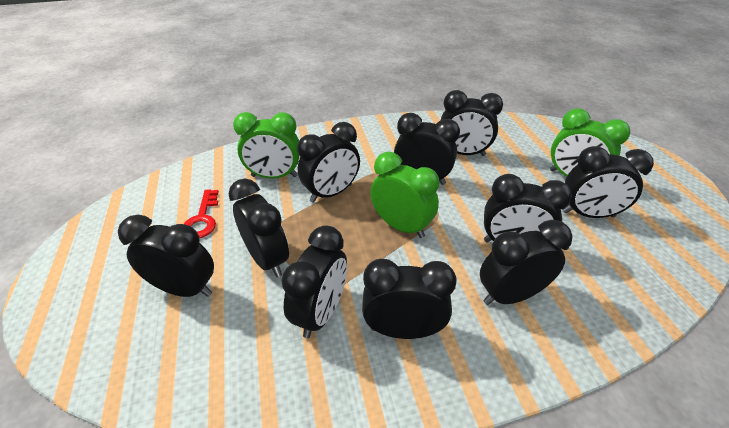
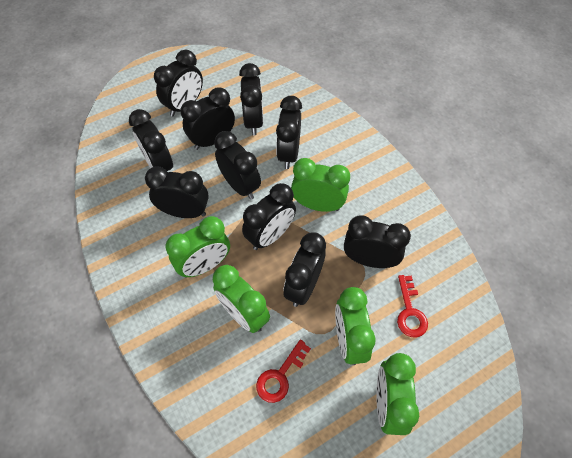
green clock: [233,112,300,179] [370,152,439,238] [550,108,630,177] = 3 -> [166,216,230,278] [213,265,270,333] [291,158,350,212] [335,287,376,365] [376,353,419,435] = 5
red key: [184,189,219,238] = 1 -> [256,340,311,403] [397,275,428,338] = 2

